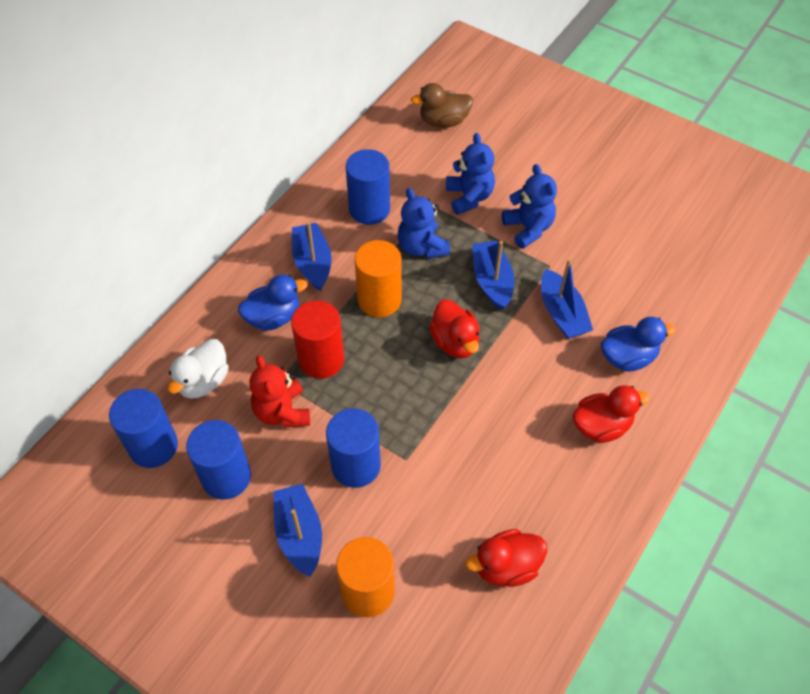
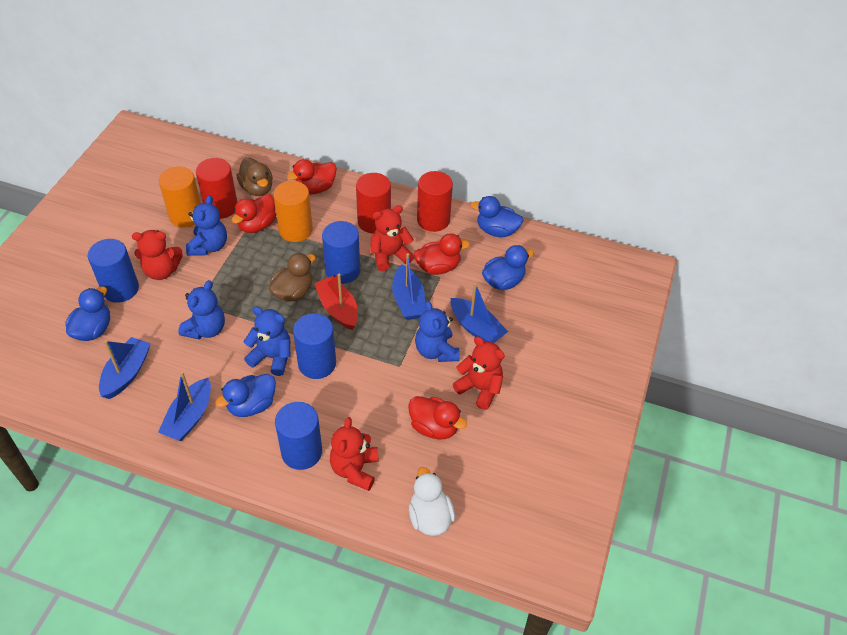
blue duck: [238,274,308,331] [601,317,676,371] = 2 -> [66,287,110,341] [215,374,276,417] [470,196,523,237] [482,245,534,290] = 4
blue teddy bear: [398,188,450,259] [446,133,495,215] [502,164,557,249] = 3 -> [178,280,225,340] [186,195,227,256] [243,307,290,376] [415,301,460,362] = 4
brown duck: [411,83,473,128] = 1 -> [237,157,273,196] [269,253,316,302] = 2
red boat: none = 0 -> [314,274,358,330] = 1
red cylinder: [291,300,344,379] = 1 -> [196,158,237,219] [356,173,391,233] [417,171,453,232] = 3
red duck: [429,300,480,358] [466,529,547,587] [573,385,650,443] = 3 -> [232,194,276,233] [287,159,337,194] [408,396,467,440] [414,233,470,275] = 4
red teddy bear: [249,355,310,428] = 1 -> [132,230,183,280] [330,417,379,491] [370,205,414,271] [453,337,505,410] = 4

